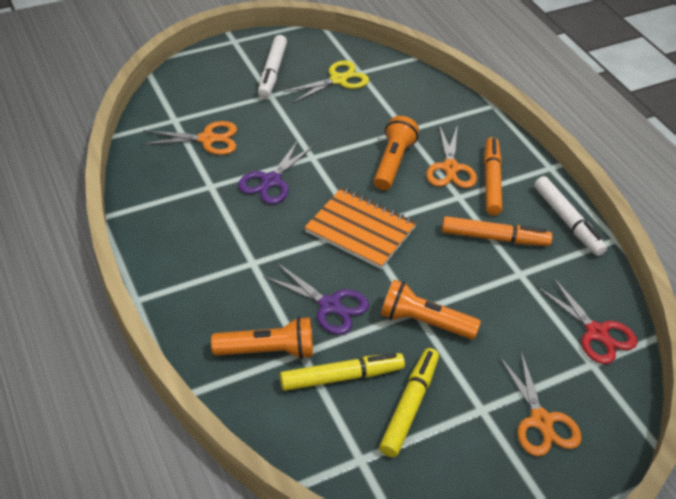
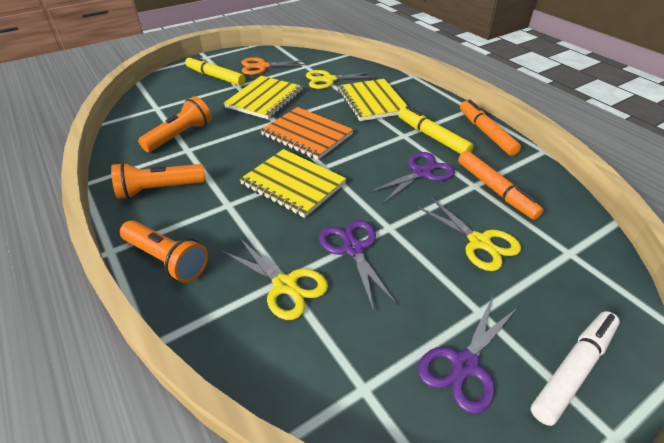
orange scissors: [141,121,237,155] [426,125,477,188] [499,351,582,456] = 3 -> [242,57,309,75] = 1
purple scissors: [238,140,315,204] [263,262,369,335] = 2 -> [319,220,397,312] [368,152,455,204] [418,296,518,414] = 3
red scissors: [537,277,637,364] = 1 -> none = 0
white marker: [258,35,287,98] [534,176,607,256] = 2 -> [531,311,620,426] = 1
yellow notebook: none = 0 -> [224,76,303,119] [240,149,346,218] [338,79,407,121] = 3
yellow scissors: [283,60,369,103] = 1 -> [222,238,328,320] [306,70,378,89] [416,197,521,271] = 3

